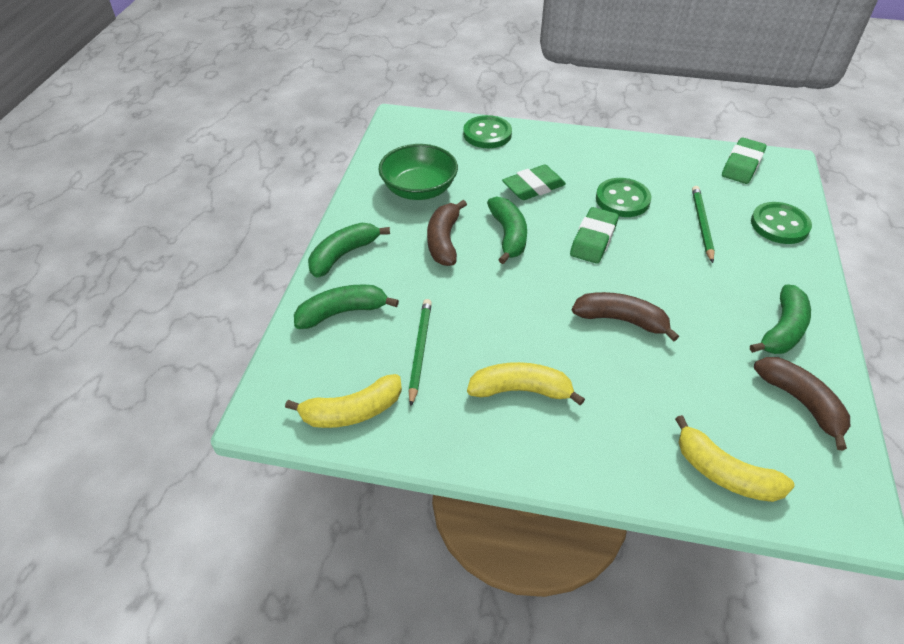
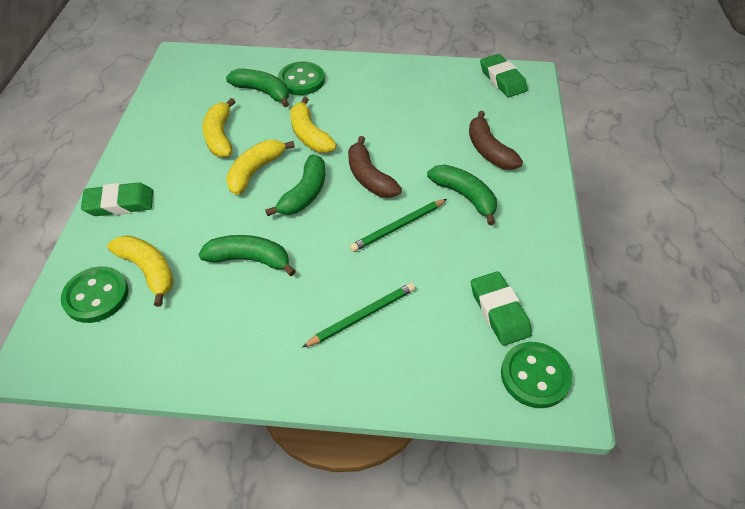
brown banana: [427,200,467,266] [572,292,679,342] [754,357,850,451] = 3 -> [348,136,402,198] [469,111,523,170] = 2
green bowl: [378,144,458,200] = 1 -> none = 0
yellow banana: [285,374,402,428] [467,362,585,406] [675,415,795,502] = 3 -> [107,235,174,307] [203,98,236,158] [226,140,295,195] [290,97,337,153] = 4

